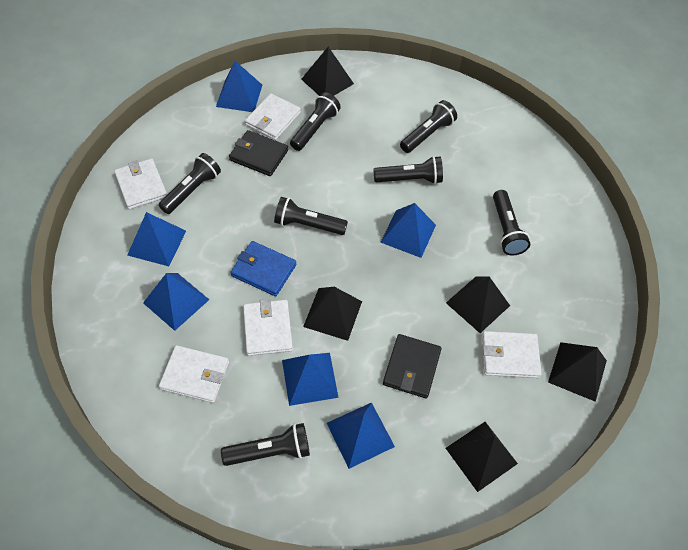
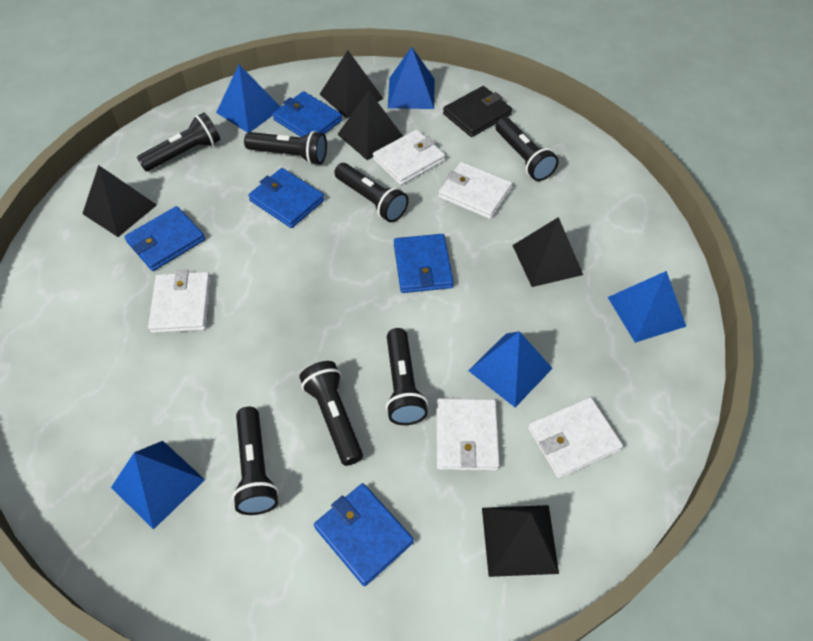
black wallet: [229,130,288,176] [383,334,442,399] = 2 -> [443,86,512,137] = 1
blue pyramid: [127,212,186,266] [143,273,209,331] [216,61,262,112] [282,353,339,406] [327,402,395,469] [380,203,436,258] = 6 -> [111,441,205,530] [216,65,281,133] [388,47,434,109] [468,331,553,408] [608,271,686,343] = 5
blue wallet: [231,241,297,296] = 1 -> [124,206,205,271] [248,168,325,228] [273,91,342,137] [314,483,414,586] [394,234,454,293] = 5

